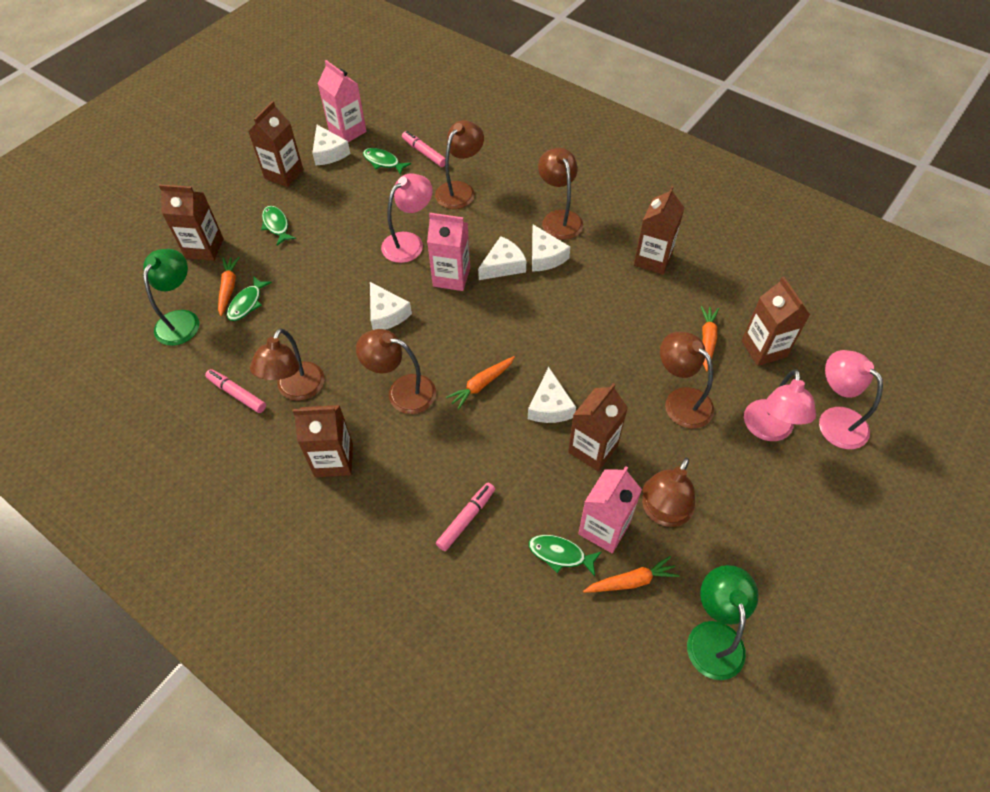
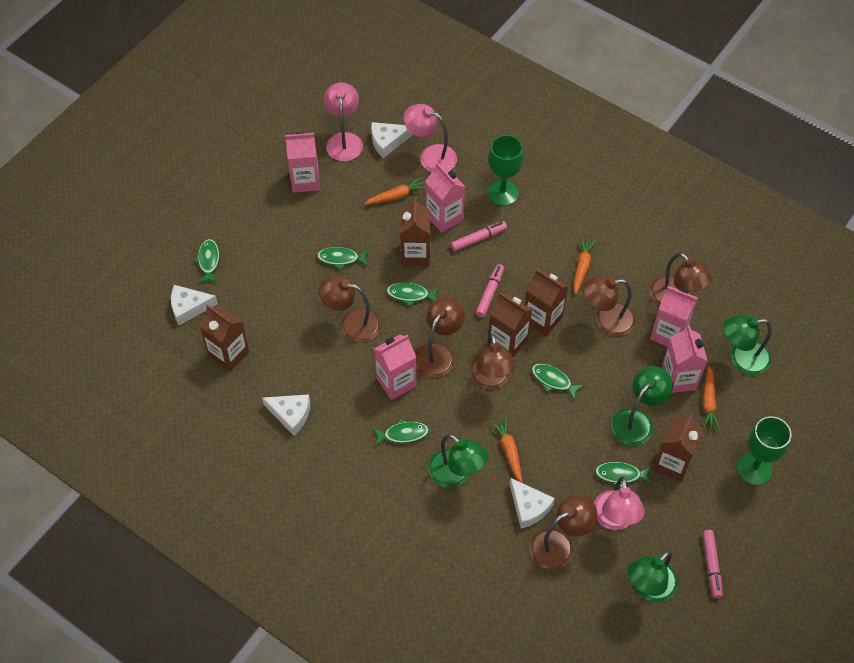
brown carton: [159,184,224,261] [248,101,303,187] [293,405,353,477] [568,383,628,471] [634,186,685,275] [741,277,810,366] = 6 -> [199,305,249,372] [400,198,431,266] [488,292,532,357] [525,269,568,336] [653,413,704,482] = 5
green fish: [227,276,272,321] [261,206,296,245] [363,148,411,175] [529,535,601,576] = 4 -> [193,239,220,283] [317,247,369,270] [373,418,429,447] [386,283,439,307] [531,364,584,400] [595,462,652,488] = 6
green goblet: none = 0 -> [488,135,524,206] [737,416,792,485] = 2
green lamp: [143,249,199,346] [687,565,759,680] = 2 -> [428,434,488,488] [611,366,673,446] [627,551,678,603] [723,315,772,375] = 4
pink carton: [318,60,367,142] [427,213,470,291] [578,466,642,553] = 3 -> [285,132,320,193] [374,334,417,400] [425,163,465,233] [650,286,698,347] [661,325,708,393] = 5
white cheese: [312,125,350,165] [370,282,412,330] [478,236,526,280] [528,367,576,423] [532,225,570,272] = 5 -> [171,285,218,325] [262,394,310,435] [371,122,413,158] [510,478,555,529] = 4

